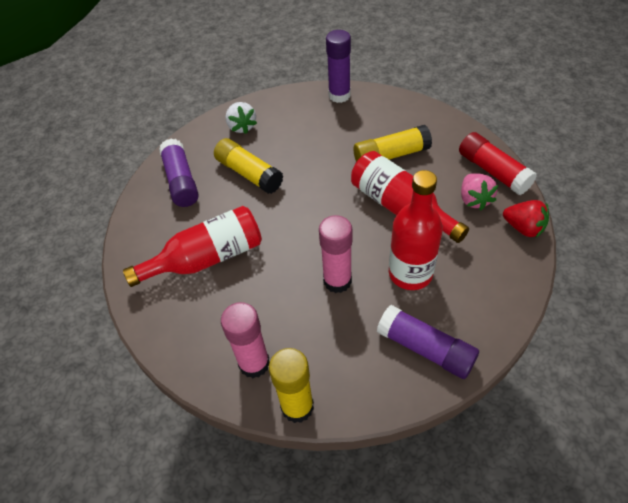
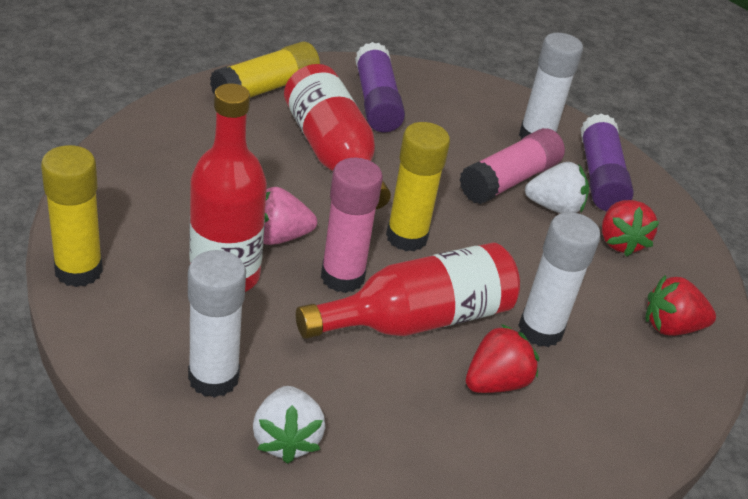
purple glue stick: [159,139,199,207] [326,30,351,103] [377,305,479,379] = 3 -> [355,42,405,132] [580,113,634,211] = 2
red glue stick: [459,132,537,195] = 1 -> none = 0
red strawberry: [503,200,549,238] = 1 -> [466,324,539,393] [602,200,660,257] [646,275,716,336] = 3
white glue stick: none = 0 -> [188,250,246,398] [518,212,601,347] [519,33,583,140] = 3
white strawberry: [225,102,257,134] = 1 -> [253,386,326,464] [525,162,589,214] = 2

